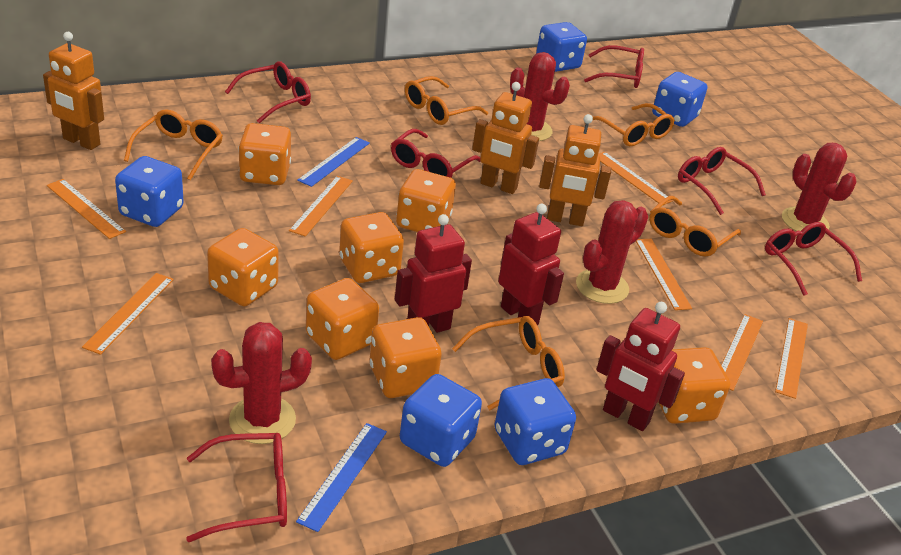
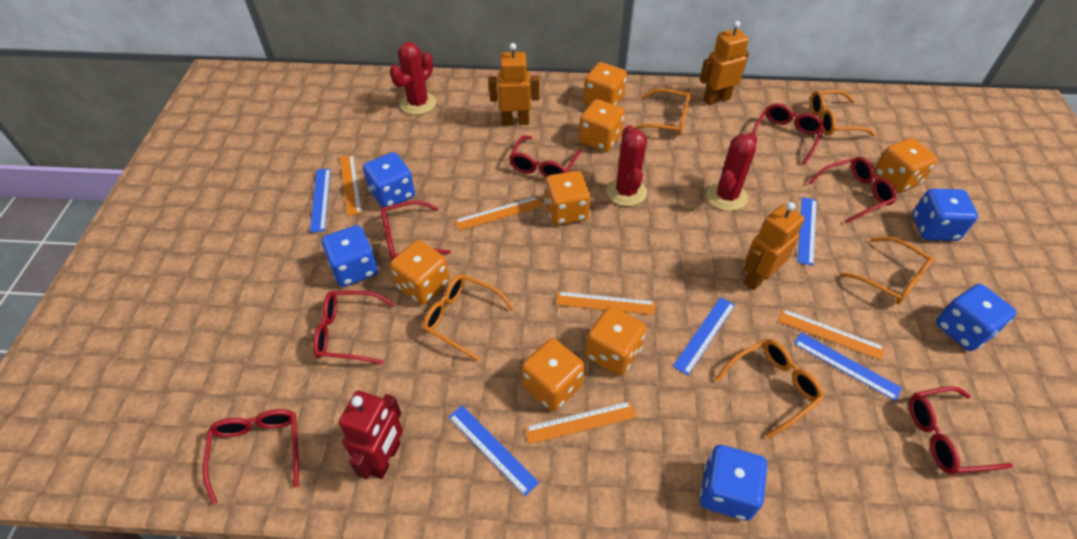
blue ruler: [296,423,387,532] [297,137,370,187] = 2 -> [310,168,331,233] [449,405,539,496] [673,297,735,375] [794,332,902,401] [798,197,817,266] = 5
orange ruler: [47,179,126,239] [82,273,174,355] [289,176,353,237] [598,152,673,205] [636,239,692,310] [721,314,763,391] [775,318,808,399] = 7 -> [340,155,362,216] [455,196,542,231] [525,401,637,444] [556,291,655,315] [778,309,885,360] = 5
red cactus: [211,322,312,444] [510,52,570,141] [576,200,648,304] [782,143,857,231] = 4 -> [390,42,436,115] [607,125,647,206] [706,132,757,211] = 3
red glasses: [186,433,287,542] [225,61,311,123] [391,129,481,178] [584,45,644,88] [678,147,766,215] [765,222,862,296] = 6 -> [203,409,299,504] [313,291,395,364] [381,200,451,260] [509,135,582,178] [753,103,824,165] [808,157,897,224] [909,386,1013,474] = 7
red robot: [395,214,472,333] [498,204,564,325] [596,302,685,431] = 3 -> [339,391,403,479] = 1

